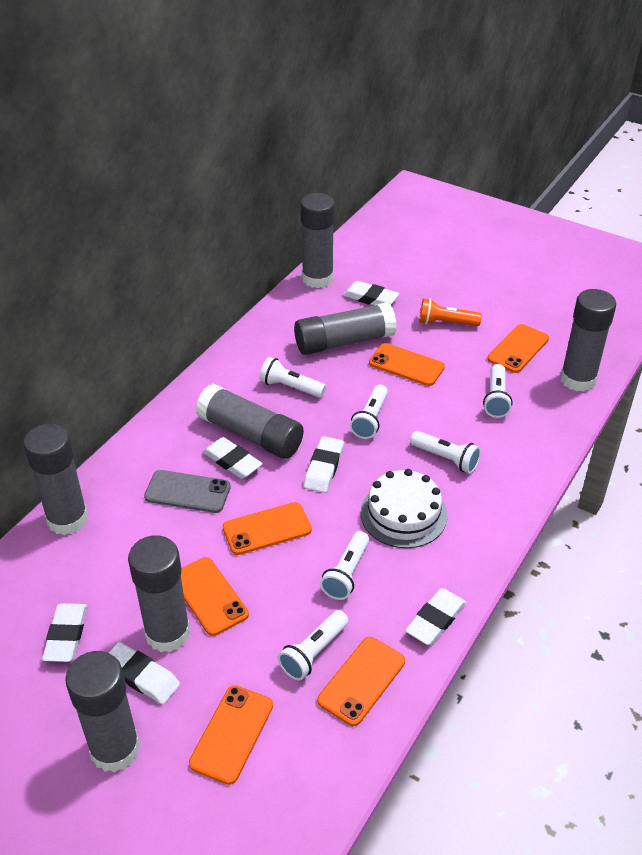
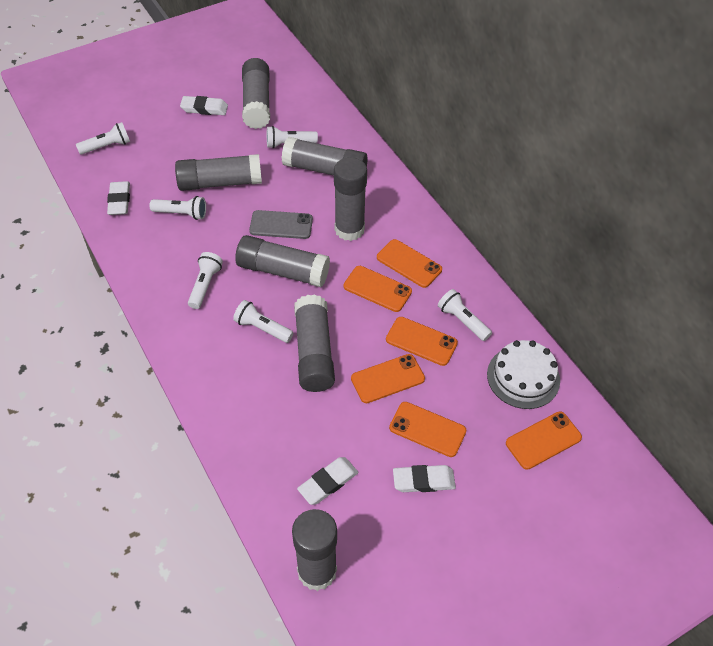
orange flashlight: [419,298,482,326] = 1 -> none = 0
white eraser: [42,603,87,662] [109,642,180,704] [203,437,263,479] [304,436,344,493] [343,281,399,305] [405,588,466,645] = 6 -> [107,181,130,215] [180,96,228,115] [297,457,358,505] [393,465,456,492] = 4

